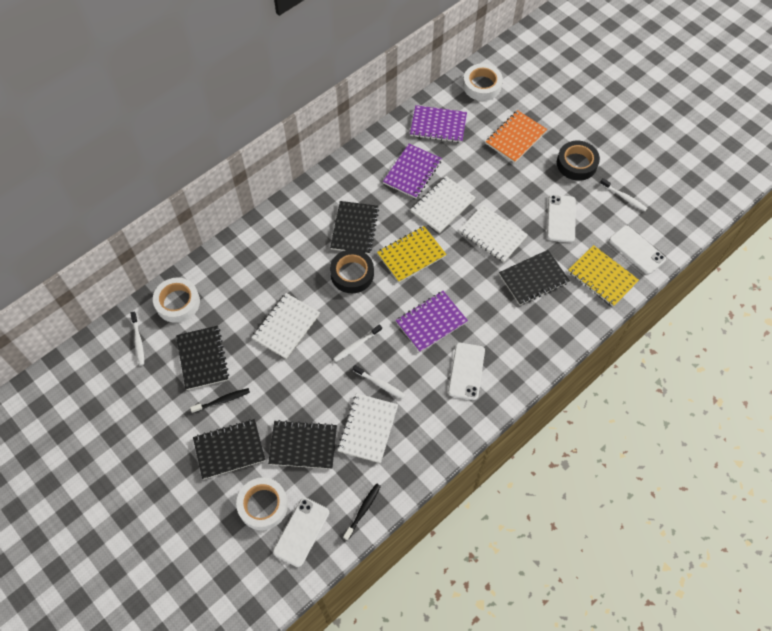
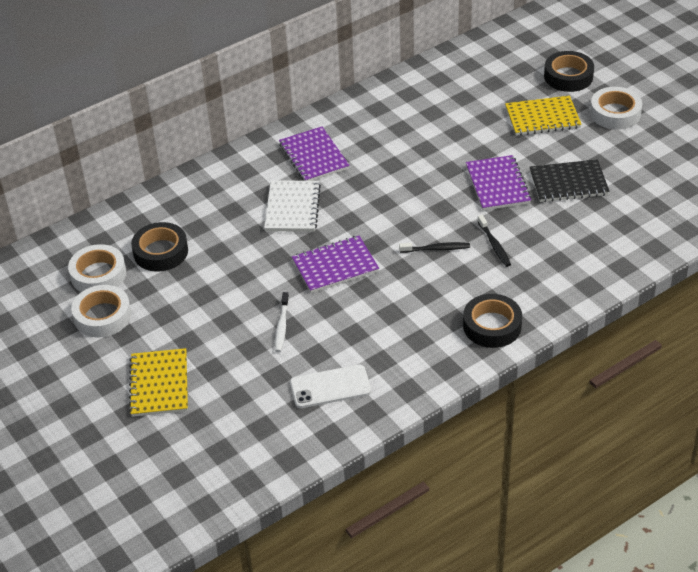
black notebook: [176,326,229,390] [193,419,265,480] [268,420,337,469] [330,201,379,254] [499,250,570,305] = 5 -> [530,159,610,202] = 1
black tape: [330,249,374,293] [557,141,600,181] = 2 -> [131,222,188,271] [463,294,522,348] [544,51,594,92] = 3
orange notebook: [486,110,547,163] = 1 -> none = 0
white notebook: [252,293,320,359] [338,393,398,463] [410,176,476,233] [459,205,528,262] = 4 -> [264,181,321,232] = 1
white phone: [273,498,329,567] [448,343,485,400] [547,195,576,243] [609,225,666,274] = 4 -> [290,365,371,408] = 1
white toothbrush: [131,311,144,365] [333,324,382,362] [353,365,406,399] [600,178,647,211] = 4 -> [275,292,289,352] = 1

